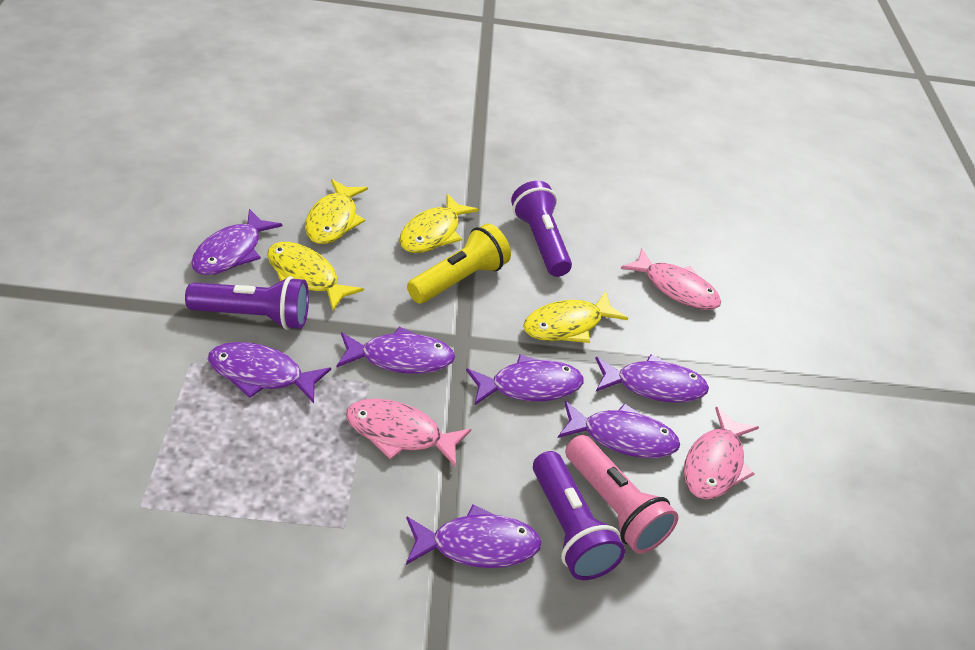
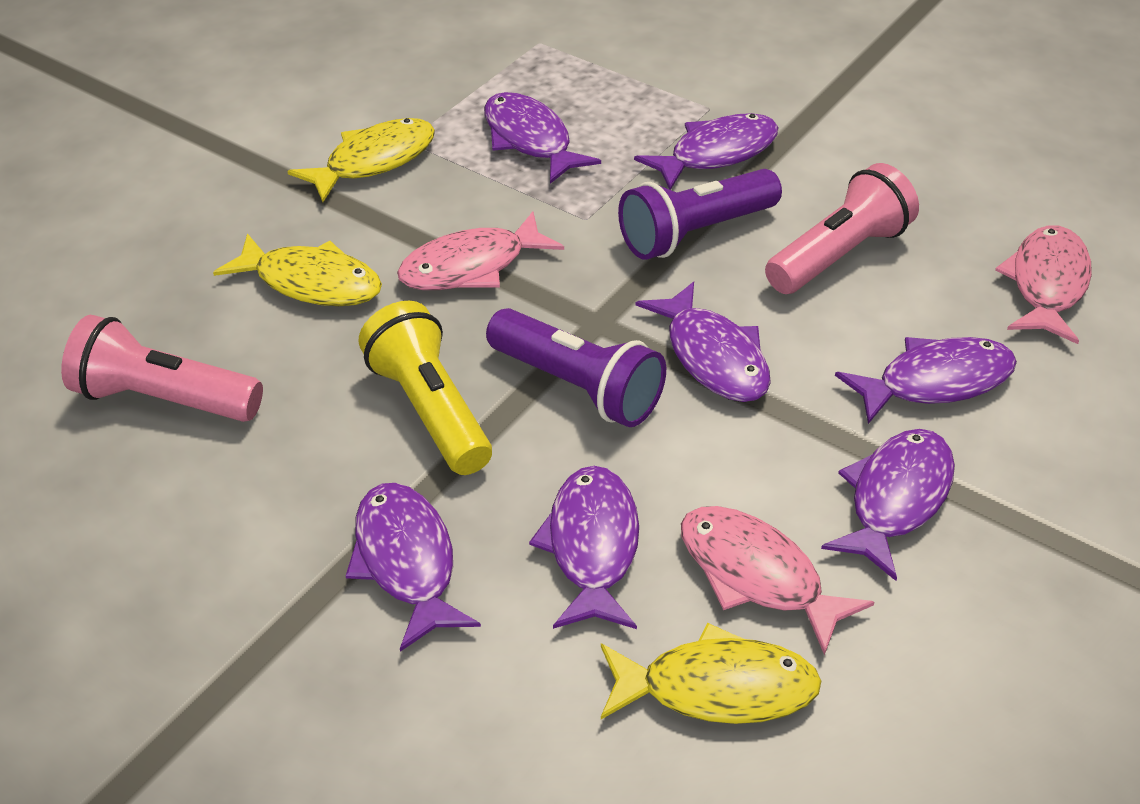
pink flashlight: [565,435,679,554] = 1 -> [61,315,263,422] [765,163,919,294] = 2
purple flashlight: [185,276,309,330] [511,181,572,277] [533,451,625,580] = 3 -> [486,308,666,427] [618,169,782,260] = 2
yellow fish: [267,242,364,311] [305,179,368,244] [399,194,479,253] [523,291,628,343] = 4 -> [213,233,382,306] [288,118,435,202] [601,623,821,724] = 3

